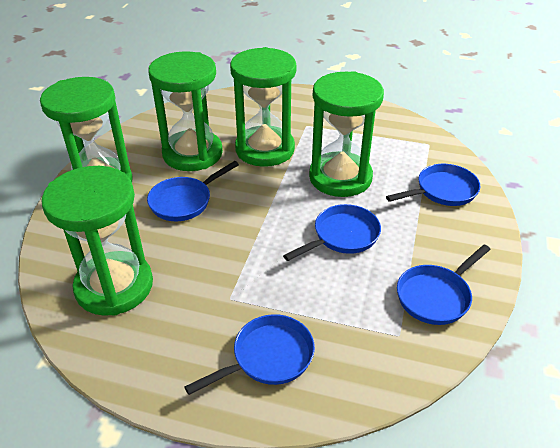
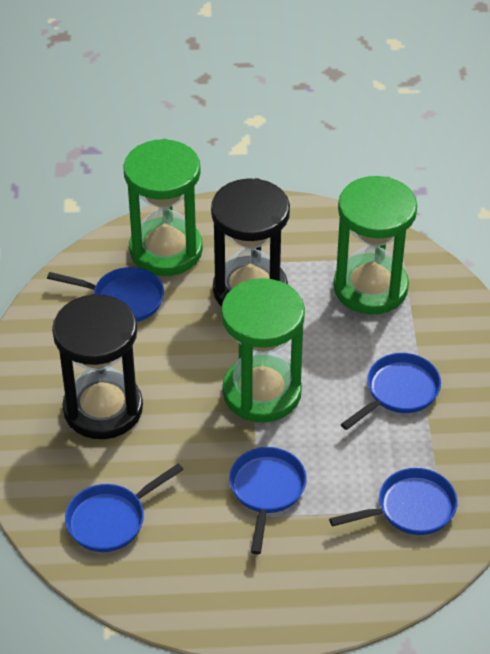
black hourglass: none = 0 -> [52,294,143,439] [211,178,290,307] = 2
green hourglass: [40,77,133,182] [41,166,153,316] [148,51,223,171] [230,47,296,167] [309,71,384,197] = 5 -> [123,139,203,276] [221,278,305,422] [333,176,417,315] = 3

